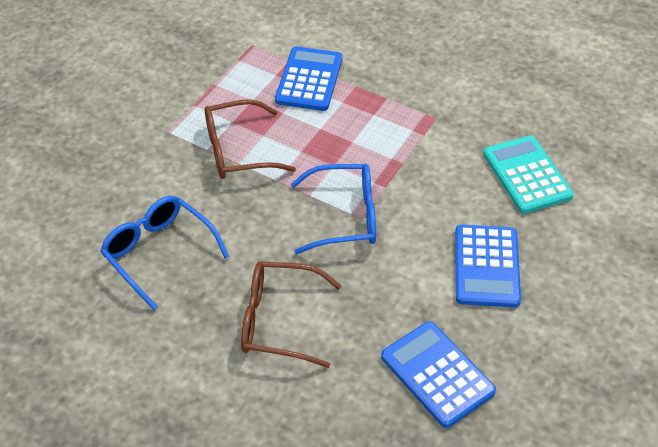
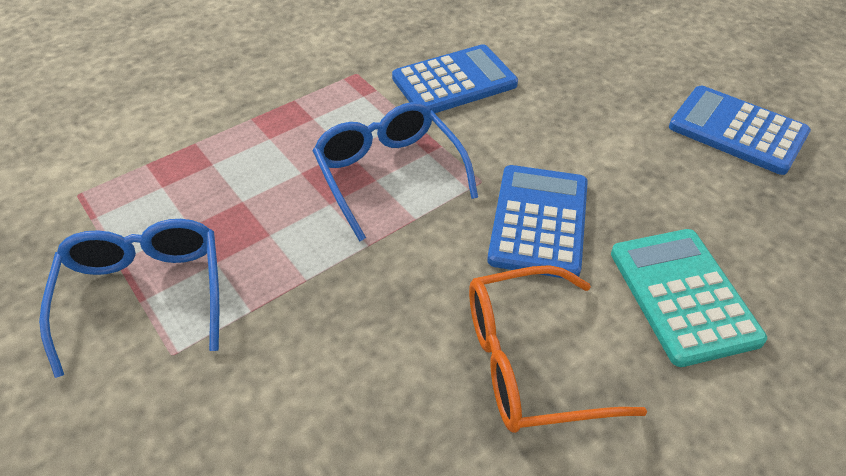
brown glasses: [205,99,296,179] [241,261,342,368] = 2 -> none = 0
orange glasses: none = 0 -> [469,265,647,433] = 1

